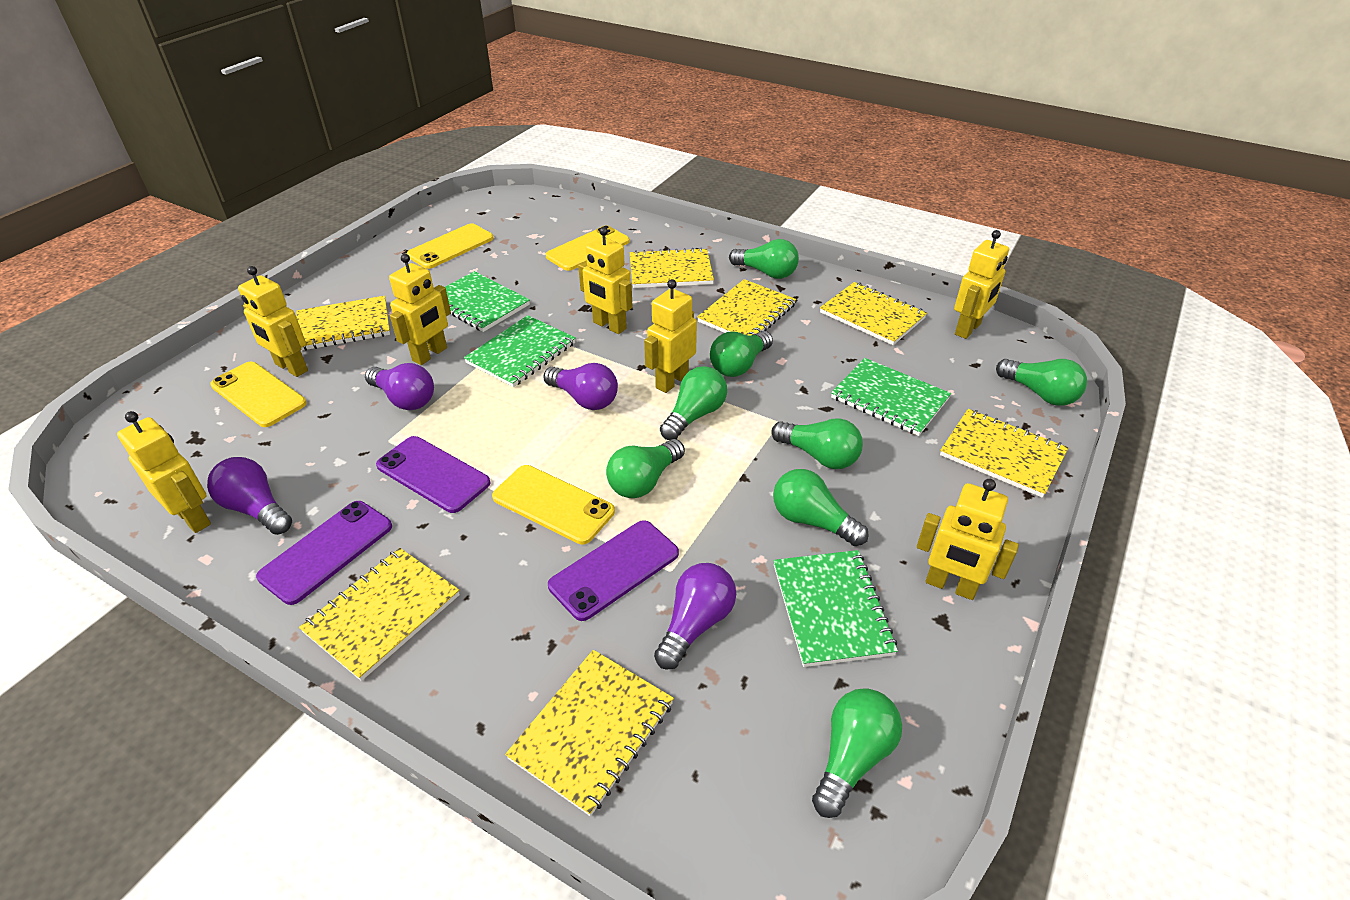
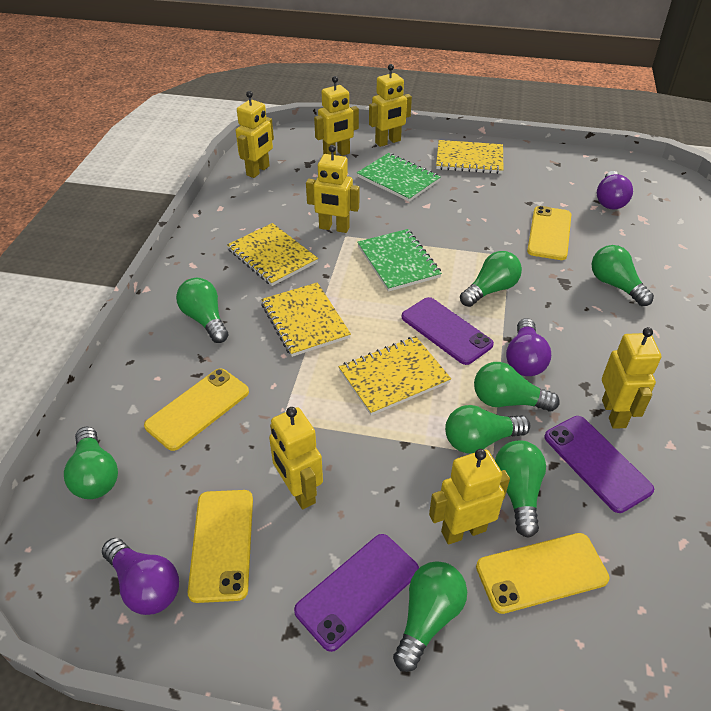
green notebook: [445,271,530,332] [464,315,576,387] [773,550,898,667] [831,358,951,436] = 4 -> [357,153,441,202] [357,229,442,292] = 2
purple light bulb: [207,457,292,535] [365,363,434,410] [543,363,618,410] [654,563,736,670] = 4 -> [102,538,179,615] [506,318,551,376] [597,171,633,209] = 3
yellow notebook: [297,296,390,351] [299,548,460,681] [505,650,674,816] [630,248,714,288] [697,279,796,336] [820,282,927,345] [940,409,1069,498] = 7 -> [227,223,318,286] [261,282,351,357] [339,336,451,416] [436,140,504,174] = 4

